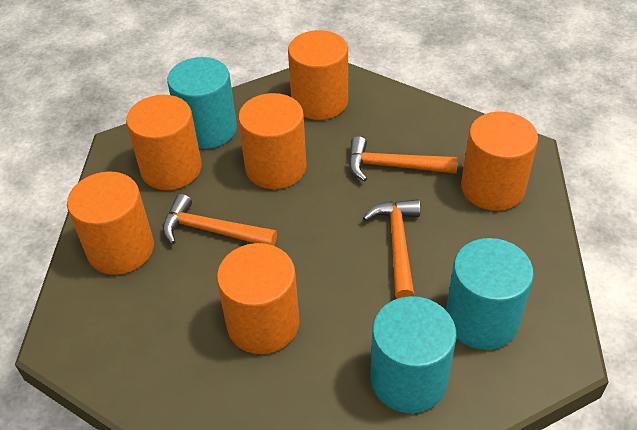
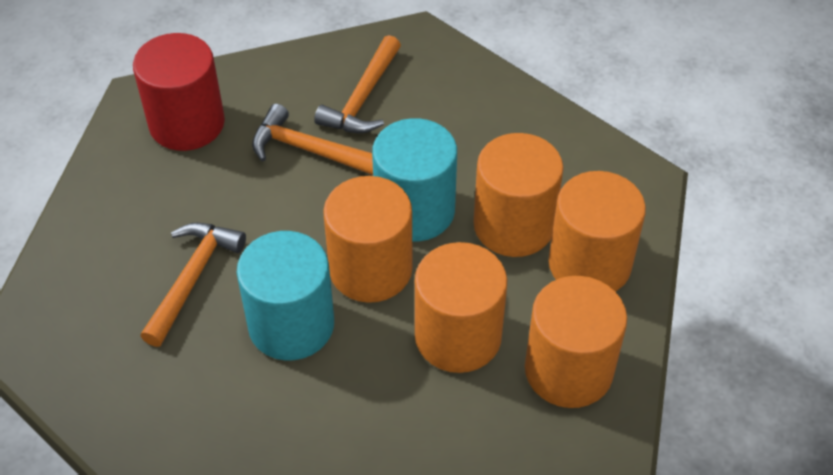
orange cylinder: [67,171,154,275] [126,95,202,190] [217,243,299,354] [238,93,307,189] [288,30,348,120] [461,111,538,211] = 6 -> [323,176,412,303] [415,242,508,373] [474,133,563,257] [525,276,627,408] [548,171,646,291] = 5
red cylinder: none = 0 -> [133,33,225,151] = 1
turquoise cylinder: [167,57,237,149] [370,296,457,413] [446,238,534,350] = 3 -> [237,231,334,360] [372,118,457,241] = 2

